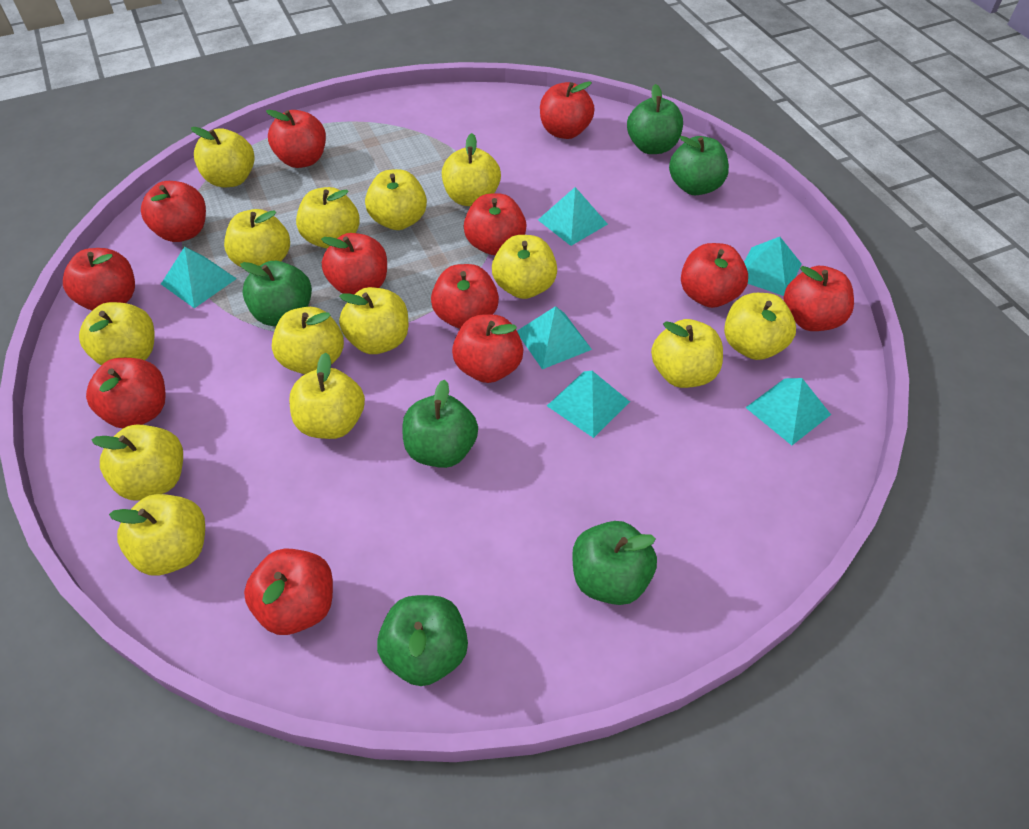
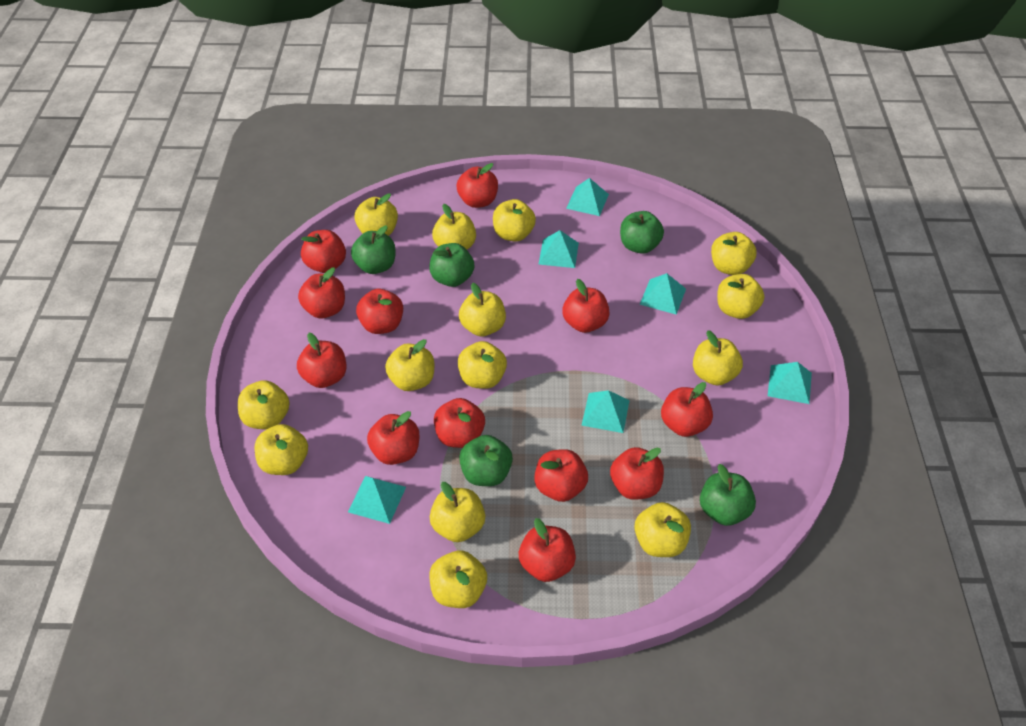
green apple: [240,261,312,326] [377,595,468,686] [402,379,478,468] [572,521,657,605] [627,84,683,154] [669,136,729,195] = 6 -> [351,226,395,274] [429,243,474,287] [459,435,513,486] [620,211,664,254] [700,464,756,526] = 5

